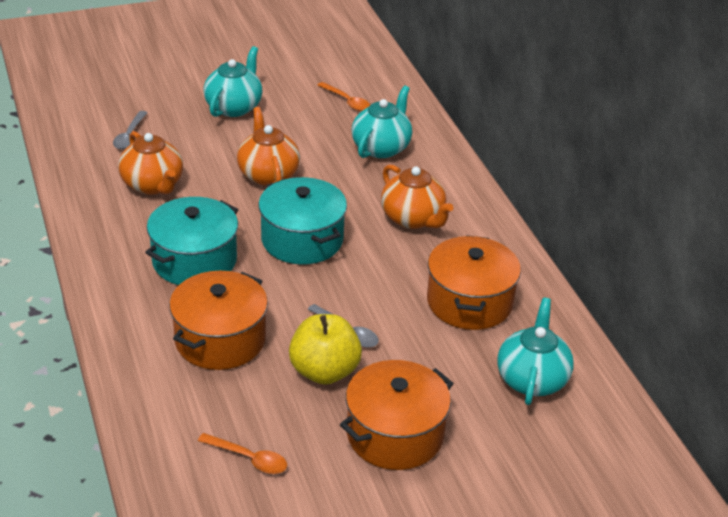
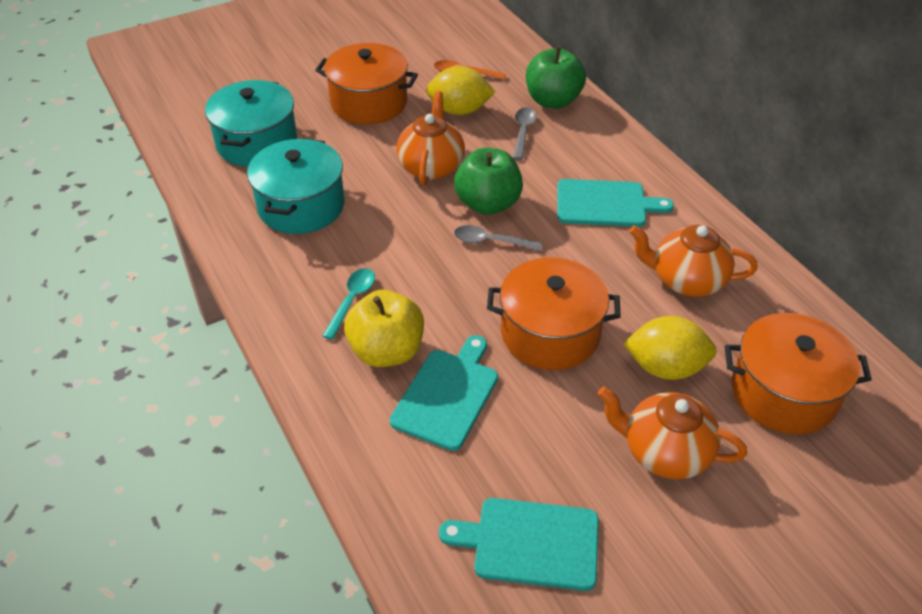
green apple: none = 0 -> [454,148,523,215] [526,47,586,109] = 2
orange spoon: [198,433,287,474] [317,82,370,111] = 2 -> [434,60,506,80] = 1
turquoise cutting board: none = 0 -> [390,335,498,451] [439,498,599,591] [557,179,674,227] = 3
turquoise spoon: none = 0 -> [323,268,375,340] = 1
turquoise teapot: [203,46,263,117] [351,86,412,158] [497,298,574,405] = 3 -> none = 0
yellow lemon: none = 0 -> [426,66,495,115] [623,316,717,380] = 2

